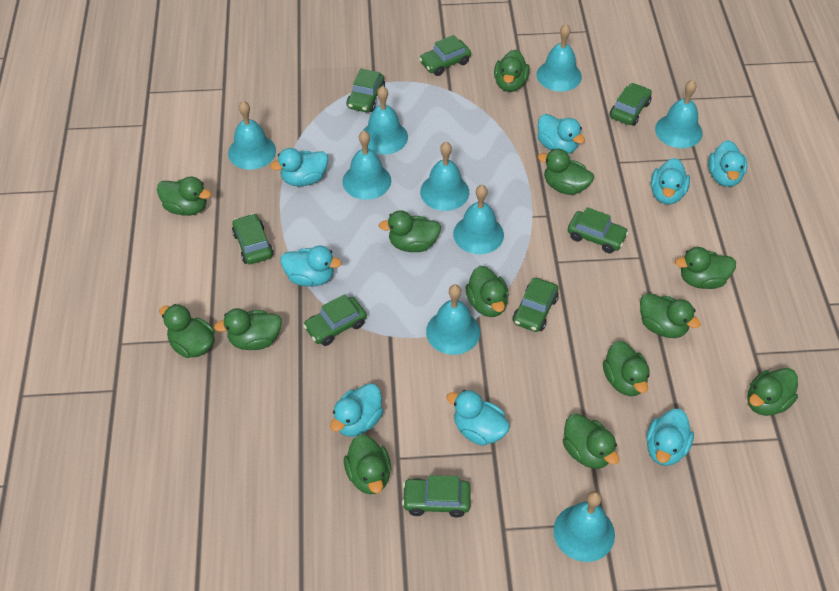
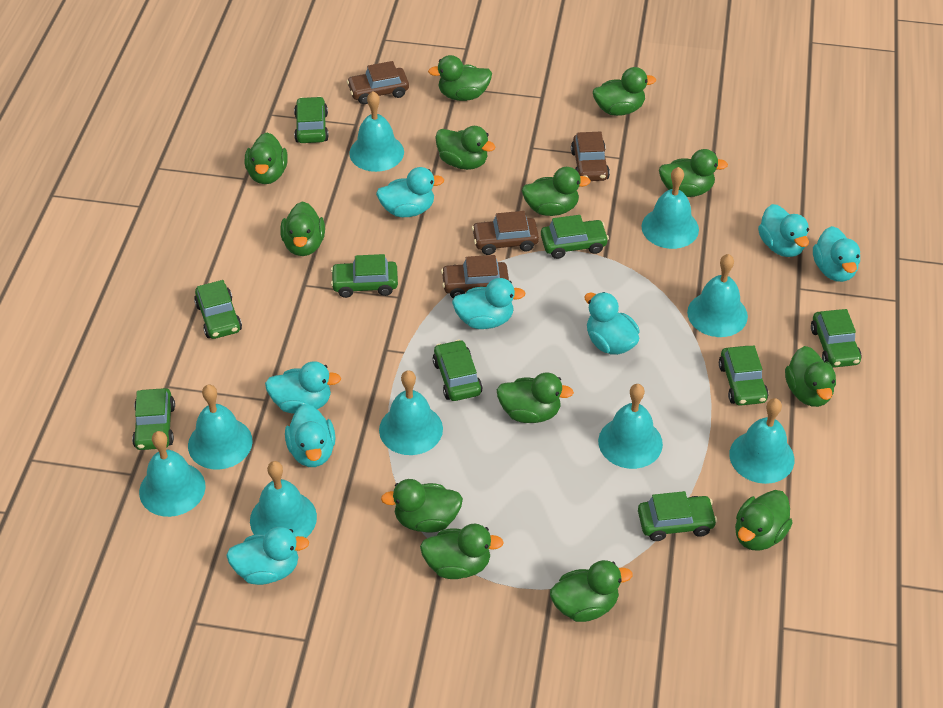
brown car: none = 0 -> [347,61,409,104] [441,255,509,298] [472,211,539,255] [571,132,610,181] = 4
green car: [232,213,274,264] [303,294,367,346] [347,68,385,112] [402,475,471,517] [419,35,471,76] [513,278,559,332] [568,207,629,253] [610,83,652,126] = 8 -> [132,388,175,450] [194,280,242,339] [294,96,329,143] [331,254,398,298] [433,339,483,401] [541,215,609,259] [638,491,717,541] [719,346,769,406] [811,309,862,368] = 9

